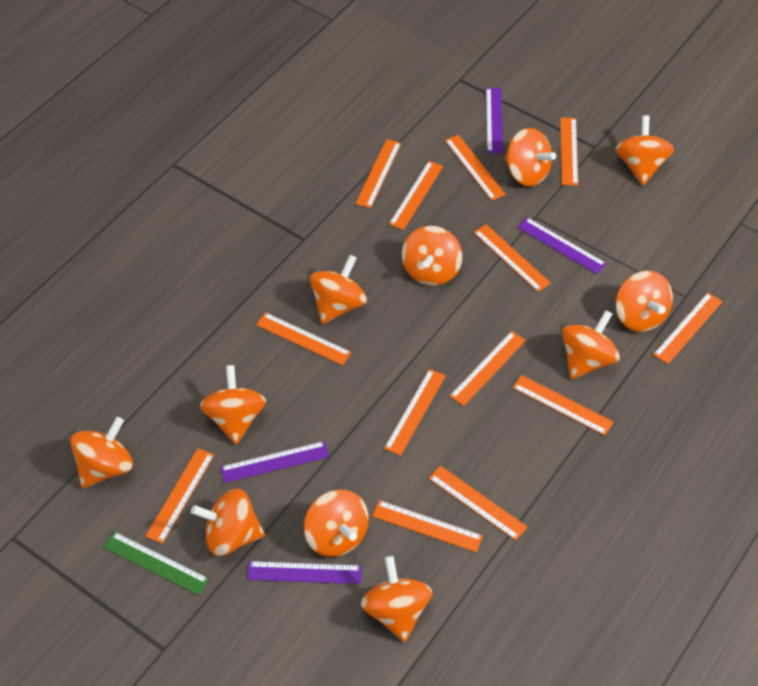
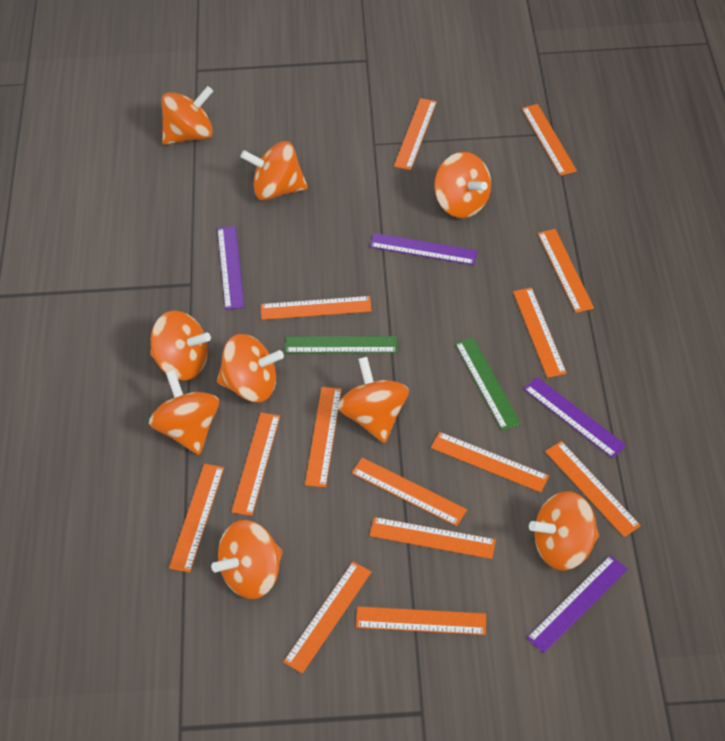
green ruler: [103,532,209,595] = 1 -> [285,336,398,353] [455,337,521,431] = 2
orange ruler: [145,448,214,544] [256,312,352,365] [355,139,401,208] [372,500,483,552] [384,369,446,456] [389,161,443,230] [428,466,527,540] [445,135,506,201] [450,331,526,406] [474,224,551,292] [513,375,614,436] [560,118,578,186] [653,293,723,364] = 13 -> [169,464,224,573] [231,413,280,516] [261,296,372,320] [283,562,372,673] [305,387,342,487] [351,457,467,526] [356,607,486,635] [370,517,496,559] [394,98,437,170] [431,432,549,492] [513,287,567,378] [522,104,577,176] [538,229,594,313] [545,441,641,537] = 14
orange spinning top: [70,417,133,488] [191,489,265,556] [200,365,266,444] [304,490,369,557] [310,255,367,324] [361,556,432,642] [402,226,462,286] [505,128,556,186] [562,310,620,379] [615,115,674,185] [615,271,673,332] = 11 -> [149,370,219,455] [150,310,211,380] [162,86,213,145] [211,520,283,599] [217,334,284,402] [240,141,308,200] [338,357,409,443] [434,152,491,218] [529,491,599,570] = 9

